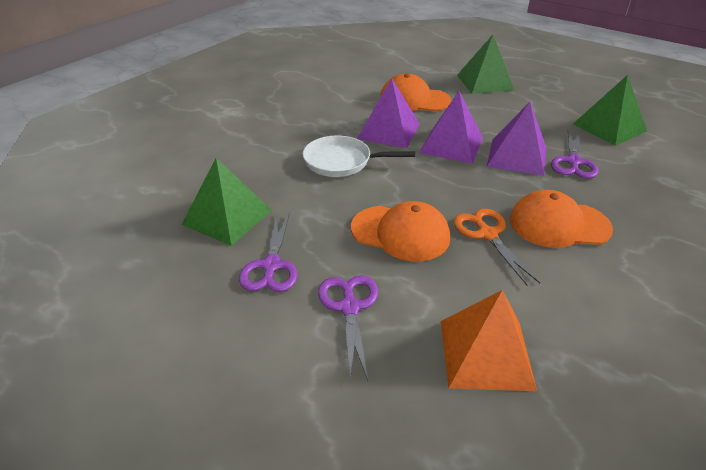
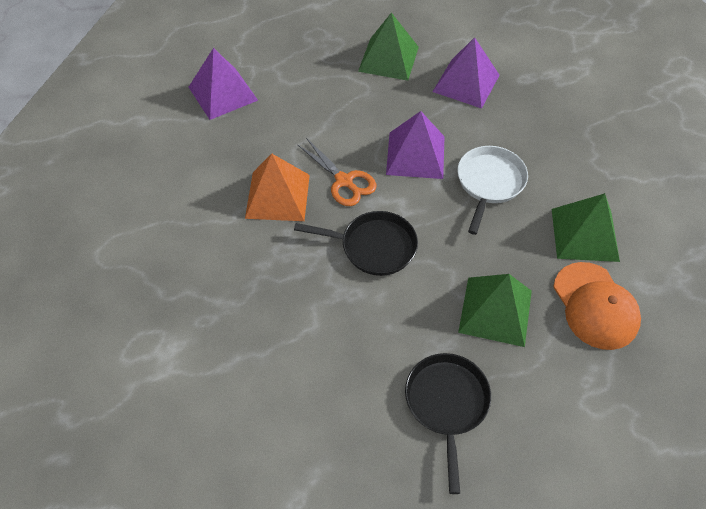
black pan: none = 0 -> [294,211,418,276] [405,353,491,494] = 2
orange cap: [351,201,450,261] [380,74,451,111] [510,190,613,248] = 3 -> [553,262,641,350] = 1
purple scissors: [239,212,298,292] [318,275,378,380] [551,130,599,179] = 3 -> none = 0

